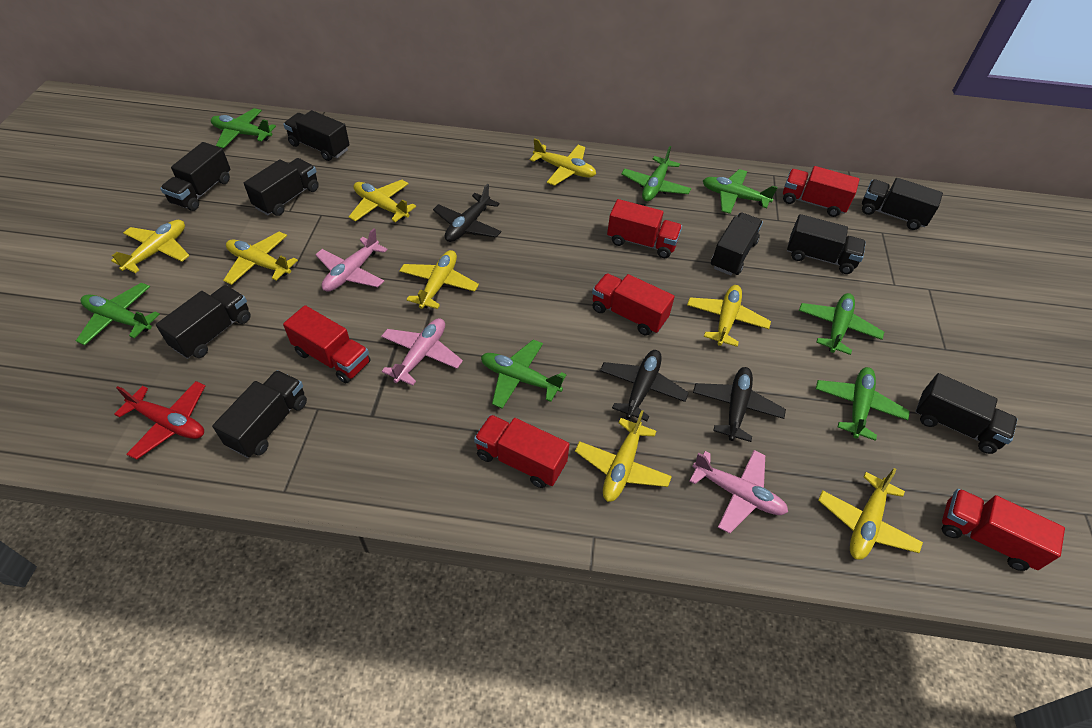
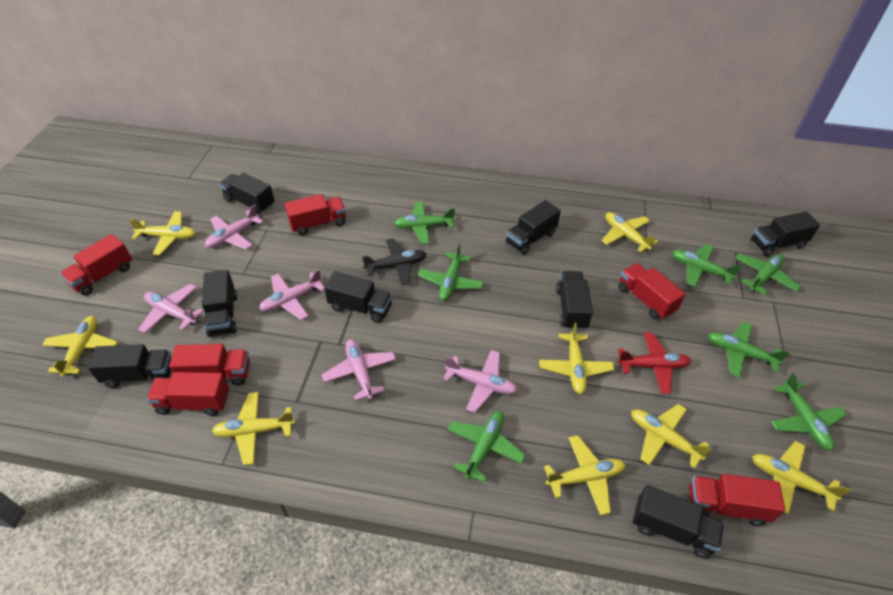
black plane: [433,184,501,242] [600,350,689,421] [693,367,786,442] = 3 -> [362,238,427,285] = 1
black truck: [156,285,251,359] [160,142,231,211] [212,370,307,458] [244,158,319,216] [283,110,350,161] [711,213,763,275] [787,214,866,274] [862,178,943,230] [915,373,1017,454] = 9 -> [88,344,171,388] [202,270,237,337] [219,173,275,214] [324,271,392,323] [506,200,561,255] [556,271,593,330] [633,485,724,559] [751,212,820,256] = 8
pink plane: [315,228,388,292] [381,318,463,386] [689,450,788,534] = 3 -> [138,284,204,333] [205,205,263,249] [259,269,325,320] [321,339,396,401] [443,350,518,413] = 5

